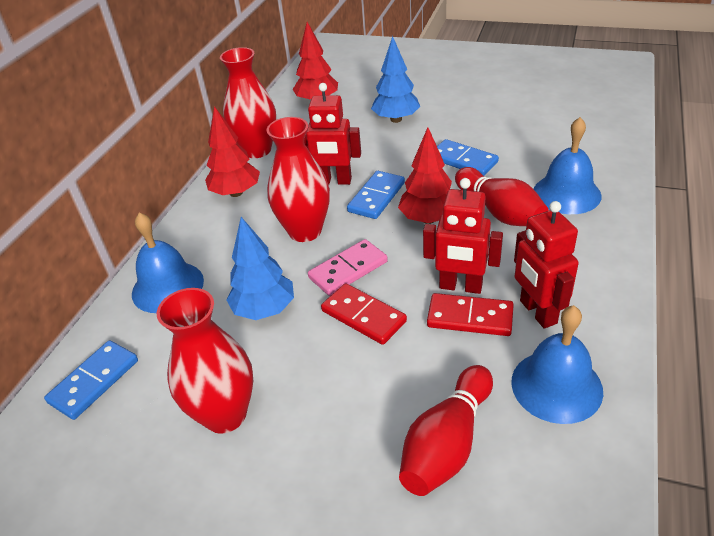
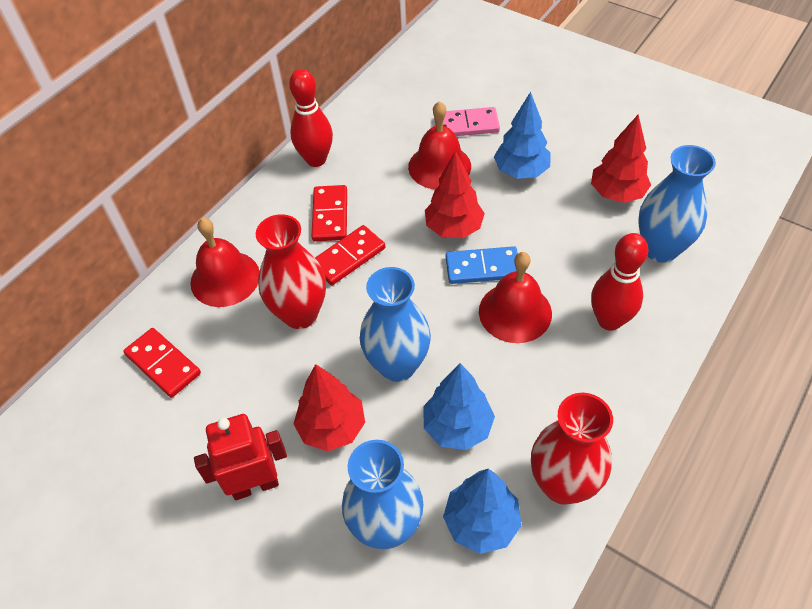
blue bell: [132,213,204,313] [511,305,603,424] [534,117,602,214] = 3 -> none = 0
blue domino: [44,340,138,420] [347,171,405,219] [437,139,499,176] = 3 -> [446,246,518,284] = 1
blue tree: [227,217,294,320] [371,36,420,123] = 2 -> [424,363,495,450] [443,469,522,554] [494,92,550,179] = 3
blue vase: none = 0 -> [342,440,424,549] [360,267,431,382] [638,145,716,263] = 3
red bell: none = 0 -> [190,218,259,307] [408,101,471,189] [479,252,552,343] = 3
red domino: [321,283,407,345] [427,293,514,336] = 2 -> [123,328,201,398] [312,185,347,241] [315,225,385,285] = 3
red robot: [304,83,361,185] [423,178,503,294] [514,201,579,329] = 3 -> [194,414,287,500] = 1
red vase: [157,288,253,434] [220,47,276,158] [266,117,330,242] = 3 -> [256,214,326,329] [531,393,613,505] = 2

